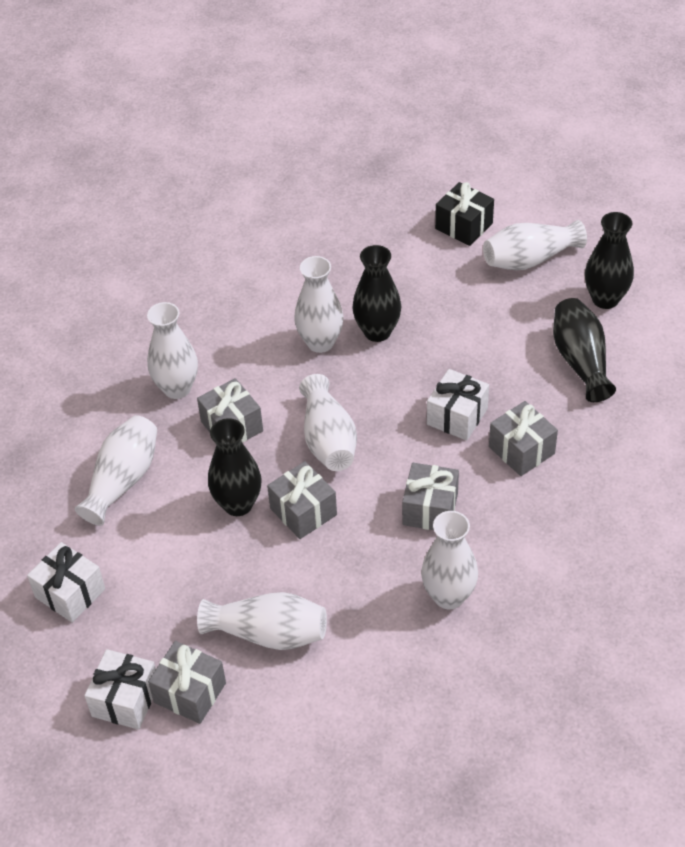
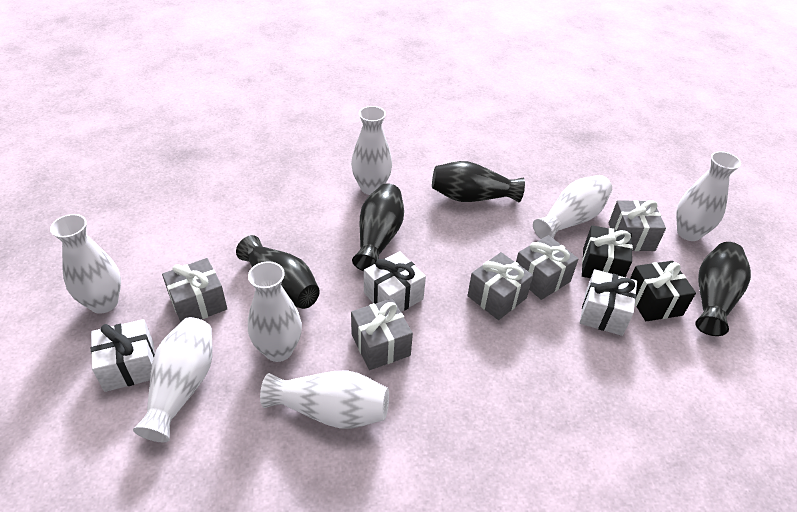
black gift: [435,182,494,246] = 1 -> [582,225,633,278] [630,261,696,321] = 2

